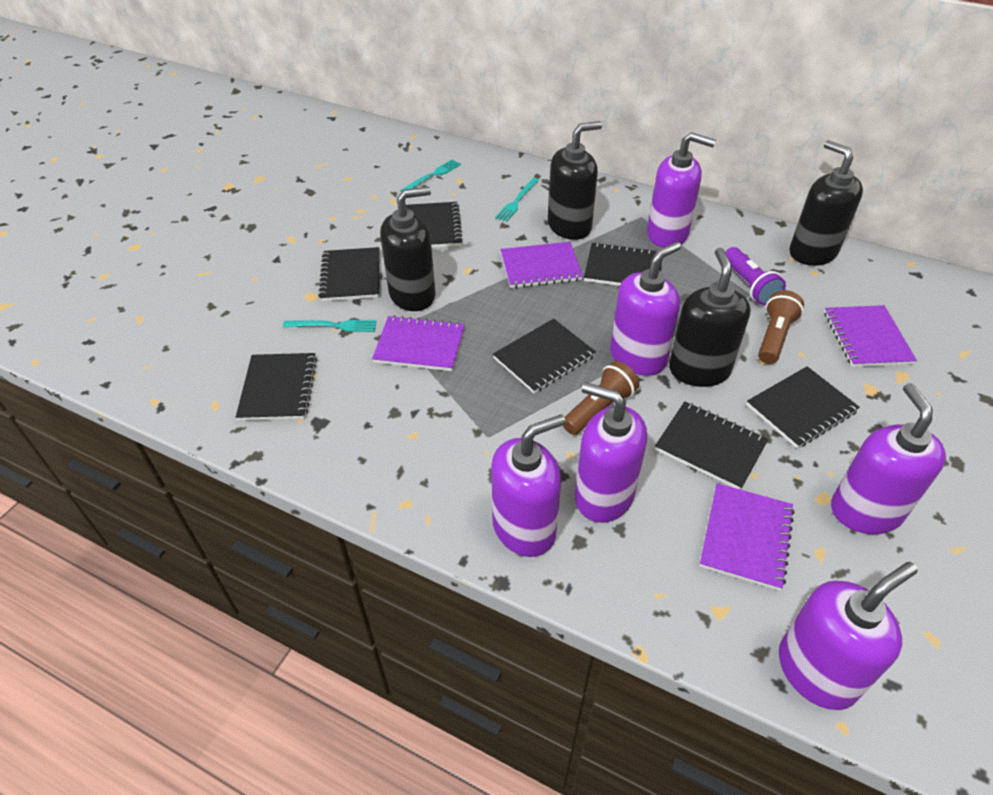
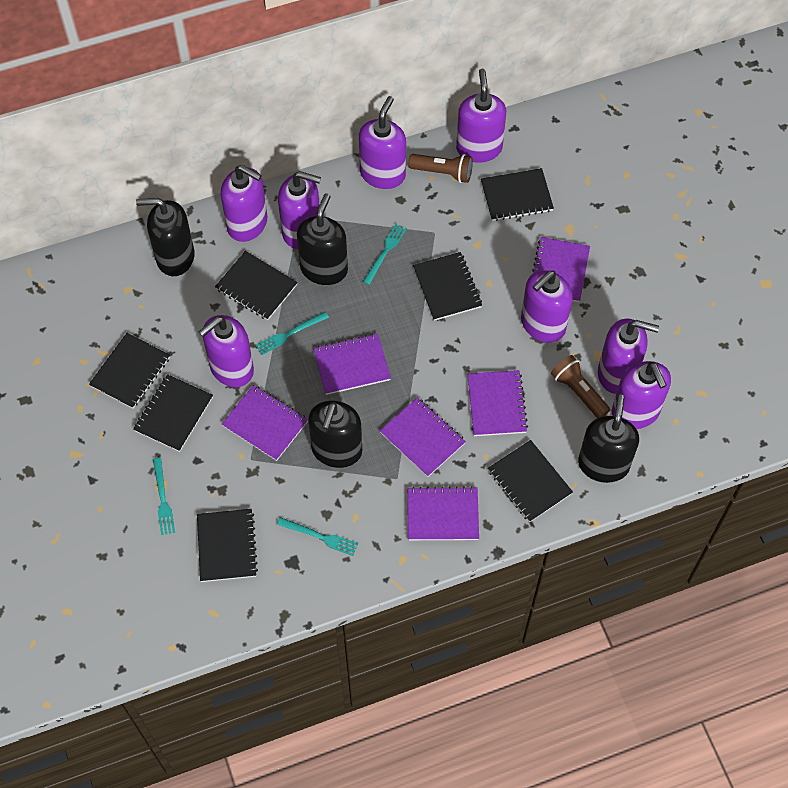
purple flashlight: [725,247,786,305] = 1 -> none = 0
purple notebook: [372,315,465,371] [501,242,583,288] [700,483,794,591] [824,305,917,367] = 4 -> [222,385,308,461] [313,334,391,395] [380,397,466,477] [407,486,479,540] [467,370,528,436] [532,237,590,302] = 6
purple soap dispenser: [491,414,566,557] [575,382,647,523] [610,242,681,376] [647,132,716,248] [779,562,918,710] [831,383,946,534] = 6 -> [199,315,254,387] [221,165,267,242] [278,171,321,249] [359,96,406,189] [456,69,506,163] [521,271,573,343] [598,319,659,394] [612,361,671,429] = 8
turquoise fork: [283,320,377,332] [400,159,461,192] [495,178,539,222] = 3 -> [153,457,175,535] [256,312,329,355] [277,517,358,556] [363,224,407,285] = 4

